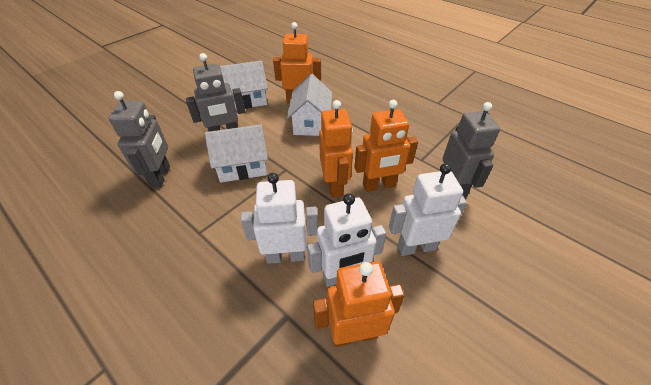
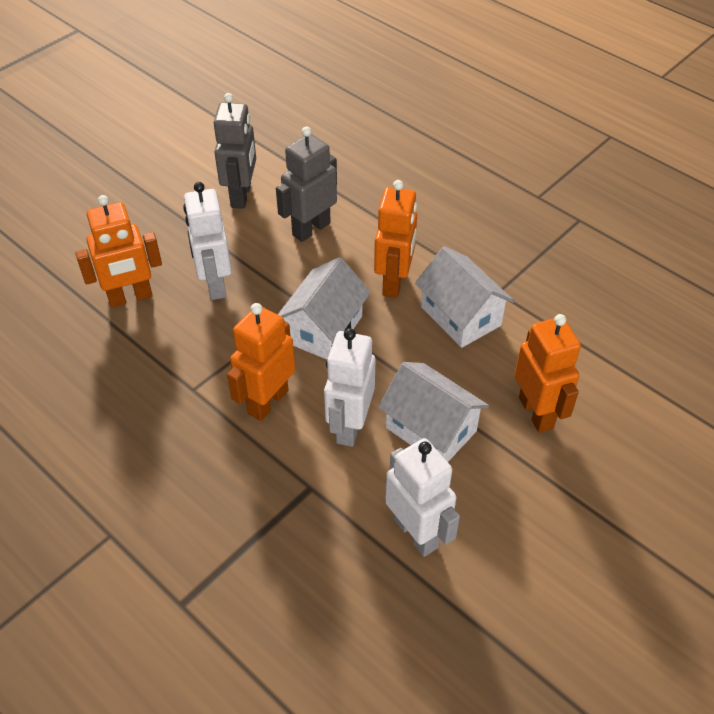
grey robot: [109,91,170,188] [186,53,245,132] [443,102,500,199] = 3 -> [214,93,256,209] [276,126,337,242] = 2

